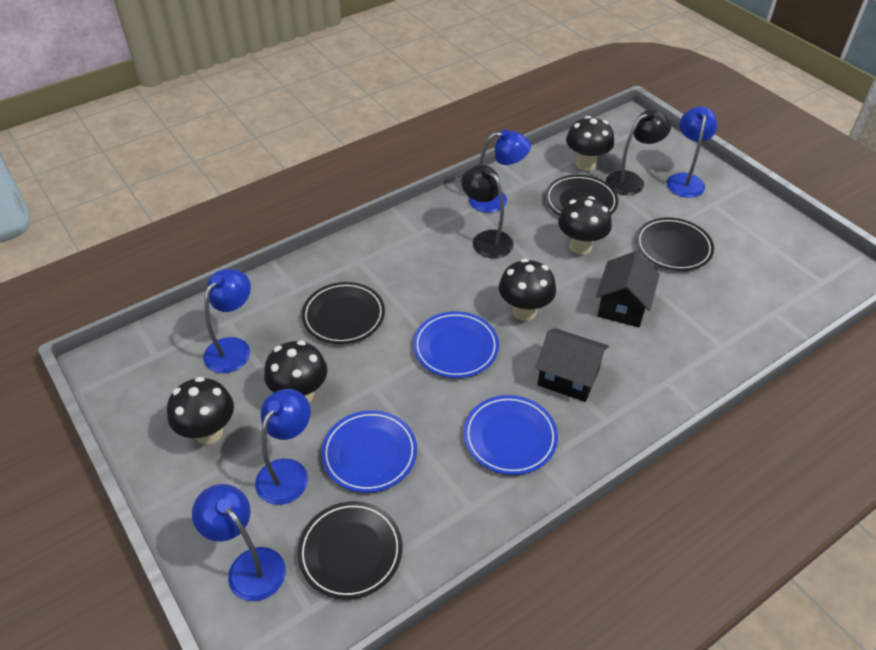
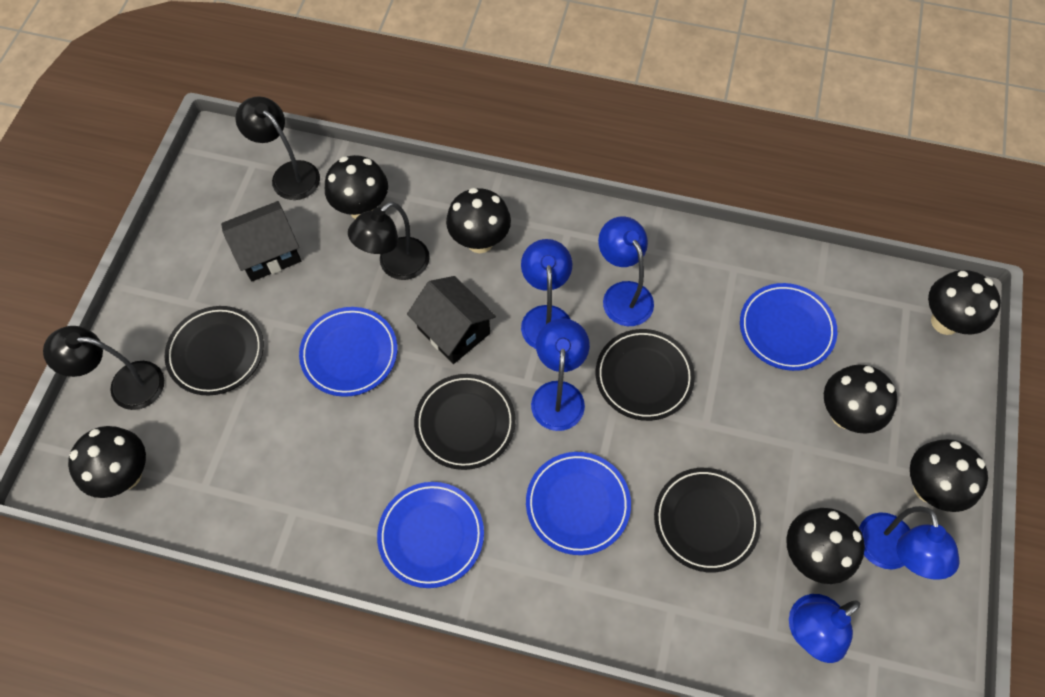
black lamp: [461,165,514,258] [606,109,671,195] = 2 -> [43,326,164,410] [236,96,320,200] [348,202,430,280] = 3
black mushroom: [167,377,234,445] [264,340,327,402] [499,259,556,321] [558,196,612,255] [566,116,614,171] = 5 -> [68,426,146,498] [325,155,388,219] [446,188,511,253] [786,508,865,584] [824,365,897,434] [910,439,988,512] [928,270,1001,335] = 7
blue plate: [321,410,417,493] [413,311,499,378] [464,395,558,475] = 3 -> [299,307,397,397] [377,482,484,588] [526,452,631,555] [740,283,837,371] = 4

